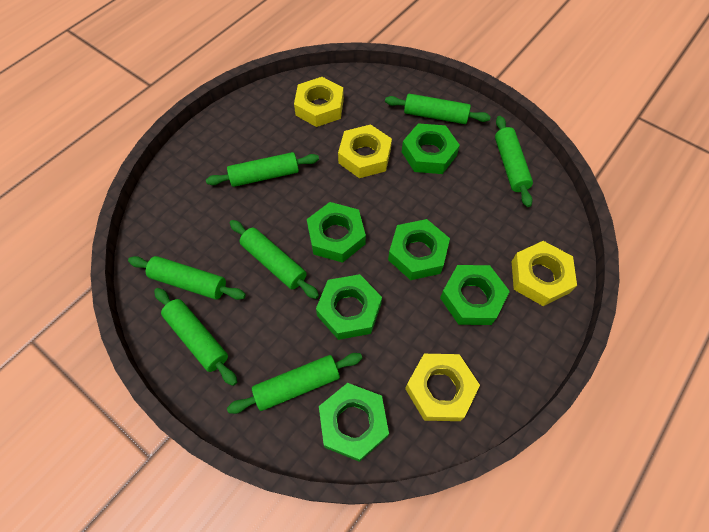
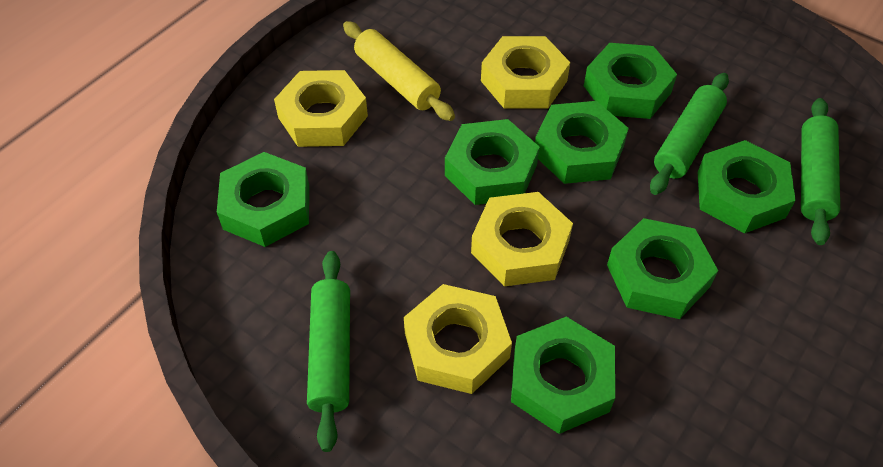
green nut: [307,202,366,263] [316,274,382,340] [319,383,389,462] [388,219,450,280] [402,123,460,174] [440,265,510,325] = 6 -> [217,152,309,247] [445,119,540,205] [511,317,615,434] [535,101,629,184] [584,43,677,119] [607,218,718,319] [697,140,796,233] = 7
green rolling pin: [128,256,246,300] [154,288,237,386] [206,152,319,187] [227,353,362,414] [230,220,319,299] [385,94,491,124] [495,116,533,207] = 7 -> [307,251,350,452] [650,73,729,195] [801,98,840,245] = 3
yellow rolling pin: none = 0 -> [343,21,455,121] = 1

